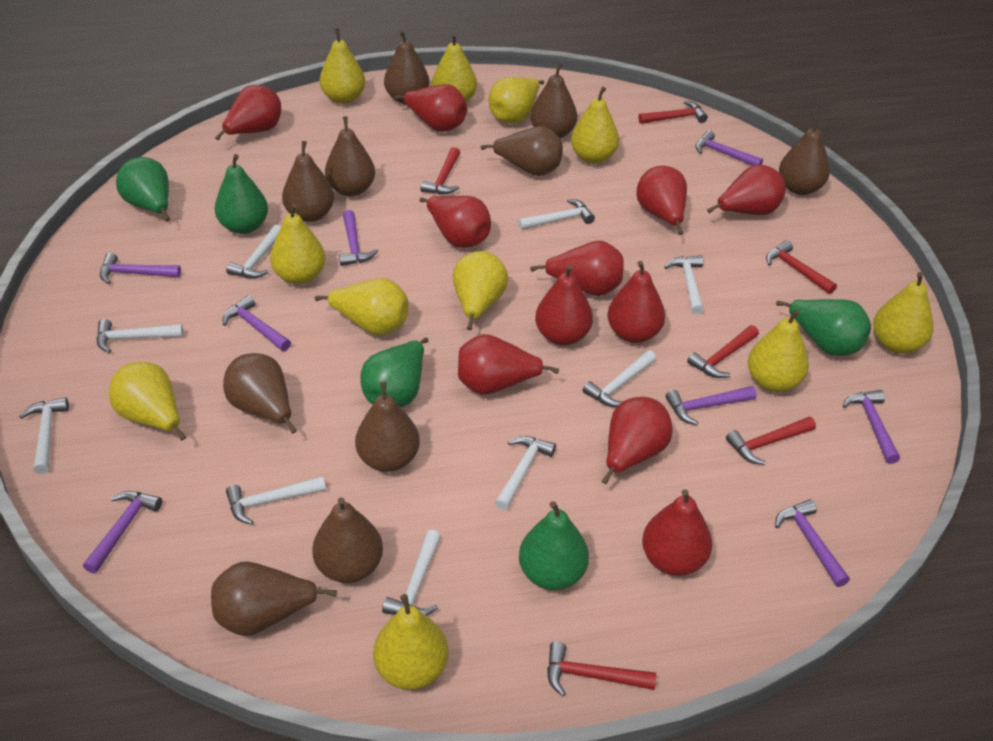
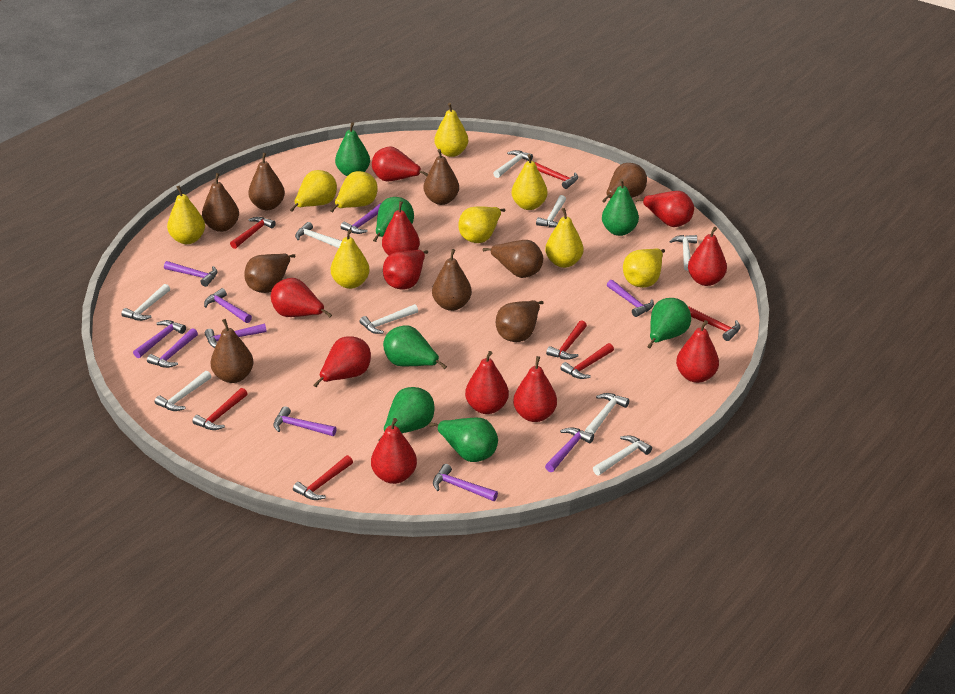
brown pear: [211,561,337,636] [223,353,297,434] [282,141,334,222] [312,497,383,583] [325,116,375,197] [355,381,420,472] [384,30,429,104] [481,126,563,176] [530,63,577,139] [779,116,830,195] = 10 -> [202,173,239,232] [210,319,254,383] [244,253,295,293] [248,153,285,210] [423,149,459,205] [432,249,472,311] [483,240,543,278] [496,300,543,342] [602,163,647,203] = 9
green pear: [116,157,170,221] [215,154,268,234] [360,337,429,408] [519,501,589,590] [776,299,871,356] = 5 -> [335,122,370,176] [373,197,414,242] [378,387,435,441] [383,325,447,369] [429,418,498,462] [602,179,639,236] [647,298,691,348] = 7
purple hammer: [83,491,162,574] [100,253,181,284] [223,295,291,351] [339,210,378,266] [666,386,756,425] [695,130,763,166] [775,499,850,587] [842,390,900,464] = 8 -> [133,320,186,358] [147,328,198,368] [164,261,218,287] [204,288,252,323] [205,324,267,348] [273,406,337,436] [341,203,381,234] [433,464,498,501] [545,427,594,472] [607,280,654,317] = 10
red hammer: [420,147,460,194] [547,642,656,696] [639,101,708,124] [687,325,759,378] [726,417,816,465] [766,240,837,294] = 6 -> [192,388,248,430] [230,217,276,249] [293,455,353,500] [534,162,578,189] [546,320,587,360] [560,343,614,379] [688,306,740,341] = 7
yellow pear: [109,362,186,441] [270,203,326,284] [315,278,408,335] [320,28,365,104] [373,594,449,690] [432,33,477,103] [452,251,508,330] [489,77,544,124] [571,87,619,164] [748,309,809,392] [873,272,934,354] = 11 -> [167,185,205,244] [290,170,337,212] [330,171,378,213] [331,229,370,289] [434,103,468,157] [458,207,505,243] [511,154,548,210] [545,208,584,268] [623,248,665,288] = 9

